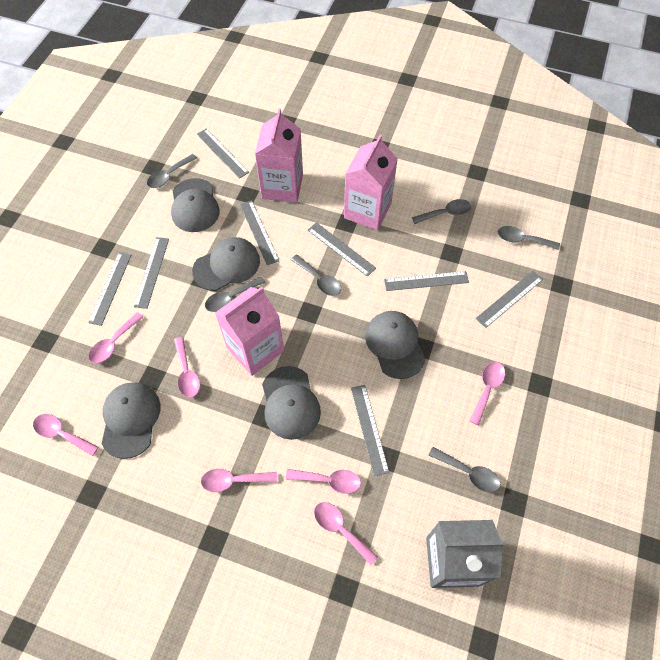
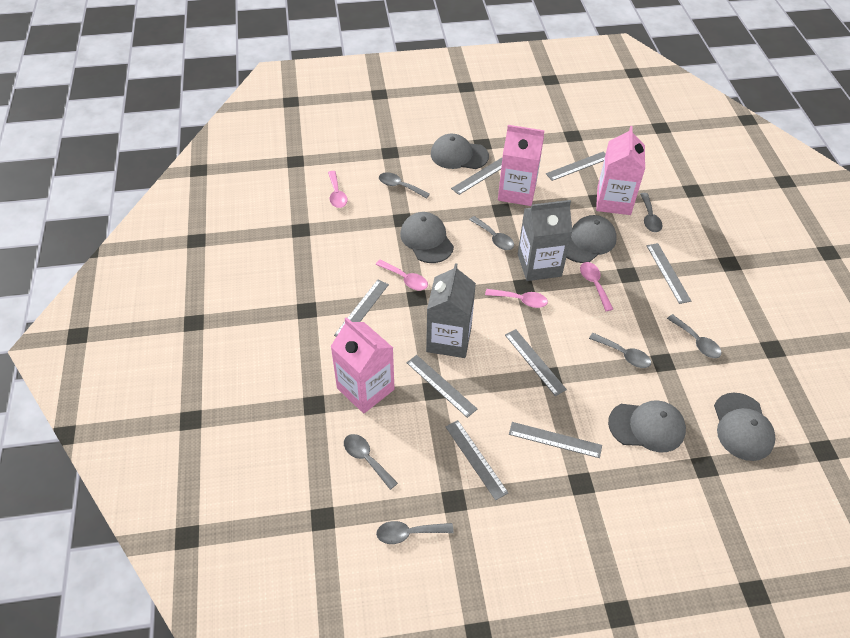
grey carton: [426,520,505,588] = 1 -> [426,263,476,358] [518,200,573,281] = 2
grey spoon: [147,154,197,188] [205,276,266,312] [291,255,341,296] [412,199,471,224] [428,447,500,493] [498,226,560,250] = 6 -> [344,434,398,490] [376,521,454,544] [379,172,430,199] [469,216,514,250] [589,333,651,368] [640,193,662,232] [667,314,722,358] = 7
pink spoon: [33,414,99,456] [89,312,143,364] [174,337,200,398] [201,469,277,492] [286,469,361,494] [314,502,378,565] [469,362,505,425] = 7 -> [328,171,348,208] [375,260,428,290] [485,289,548,308] [580,262,613,311] = 4

